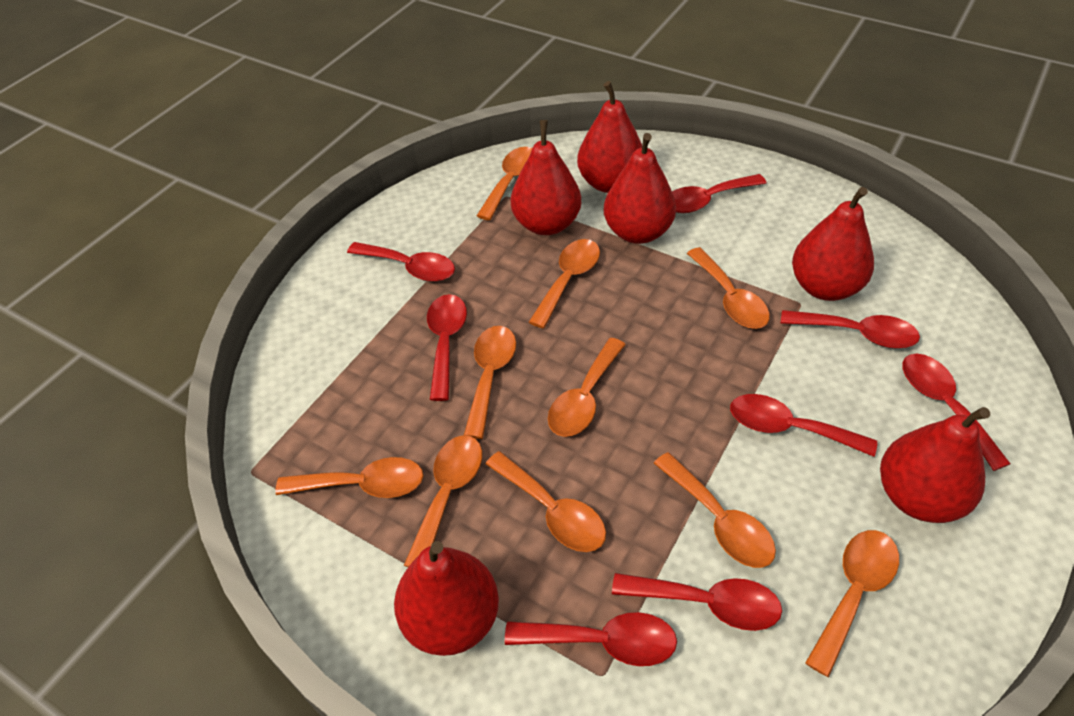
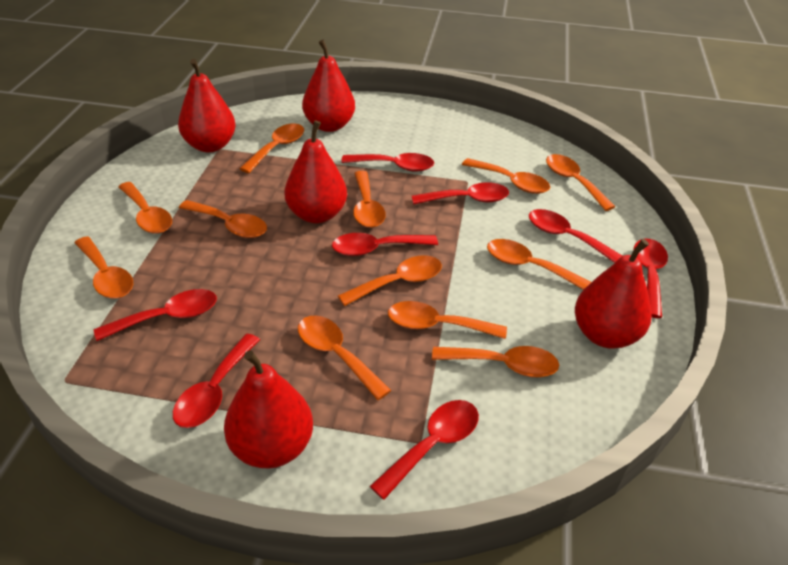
orange spoon: [275,457,423,498] [404,435,482,567] [464,326,516,439] [477,147,532,220] [486,451,606,552] [529,239,600,328] [548,338,626,437] [654,452,776,568] [687,247,770,329] [805,530,899,677] = 10 -> [75,236,133,298] [118,182,172,234] [179,200,267,238] [239,123,304,173] [298,315,391,400] [338,255,442,306] [353,171,386,228] [388,301,507,339] [432,346,559,377] [462,158,550,194] [487,239,591,290] [546,154,615,211] = 12
red pear: [394,541,499,656] [511,120,581,235] [577,81,642,193] [604,133,676,244] [792,187,874,301] [880,407,990,523] = 6 -> [178,59,236,152] [224,350,313,468] [284,120,347,223] [302,40,355,132] [575,239,652,349] = 5

